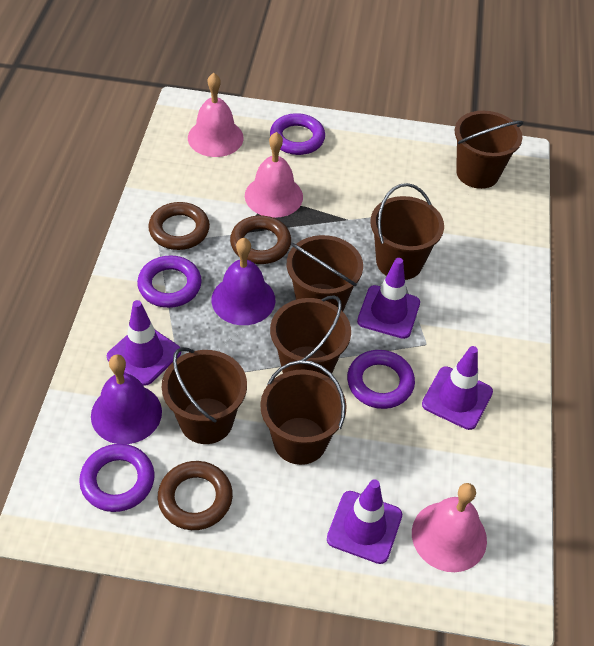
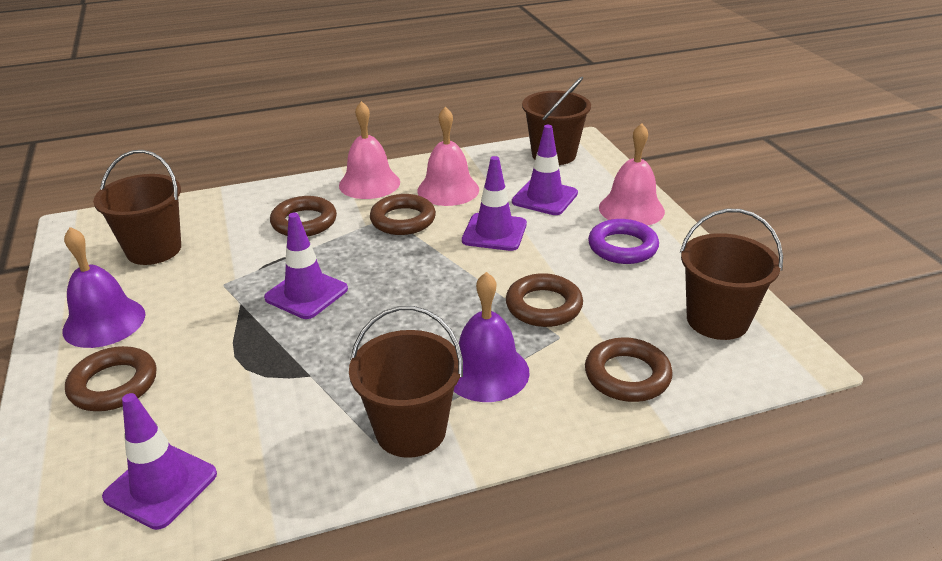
brown bucket: [162,347,247,444] [260,360,347,465] [270,295,351,378] [287,235,363,311] [370,183,444,280] [455,111,523,189] = 6 -> [93,150,181,265] [349,306,463,458] [522,77,591,165] [680,209,783,340] = 4
brown ring: [148,202,210,250] [158,461,233,530] [230,215,291,264] = 3 -> [65,346,157,411] [270,196,337,237] [370,194,436,235] [506,273,583,327] [585,337,673,402] = 5
purple ring: [79,444,154,512] [137,255,202,308] [270,113,325,155] [347,350,415,409] = 4 -> [588,219,659,264] = 1

